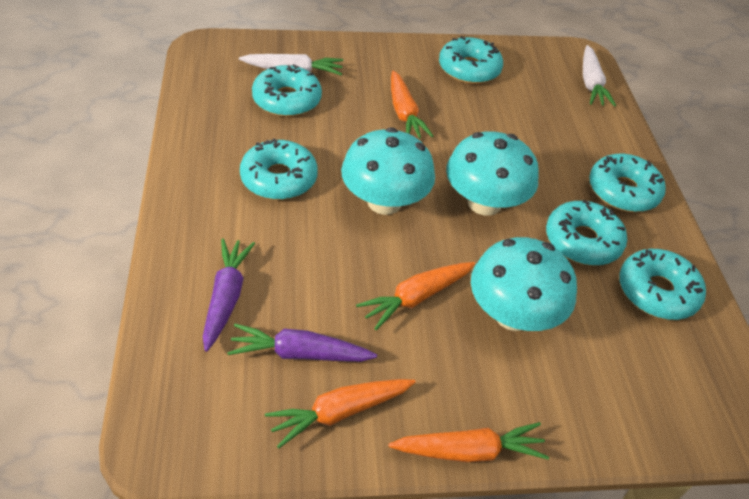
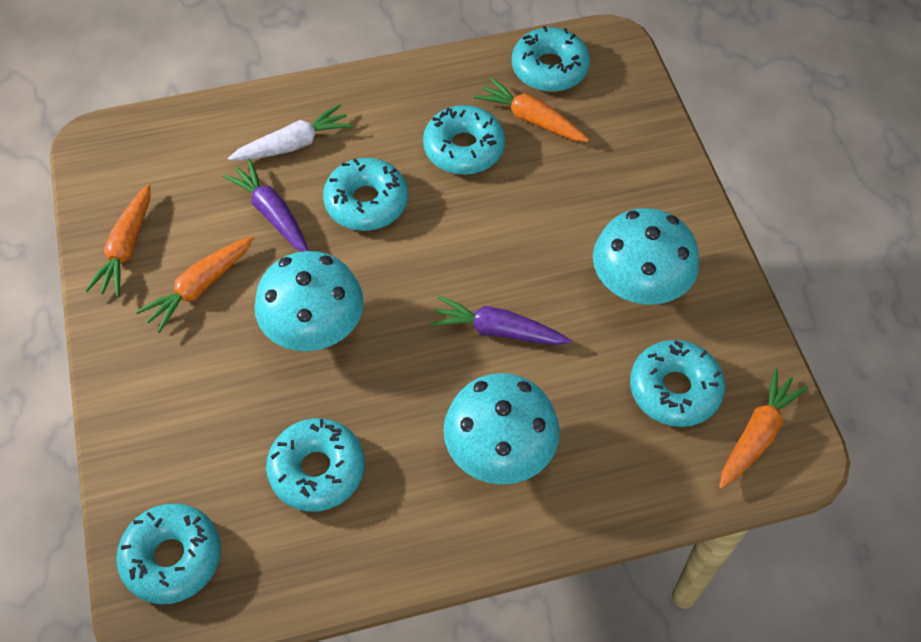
white carrot: [239,54,343,75] [583,45,616,107] = 2 -> [228,104,353,161] = 1

